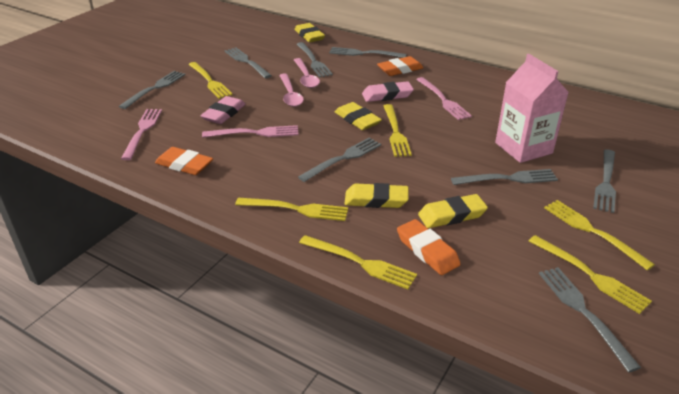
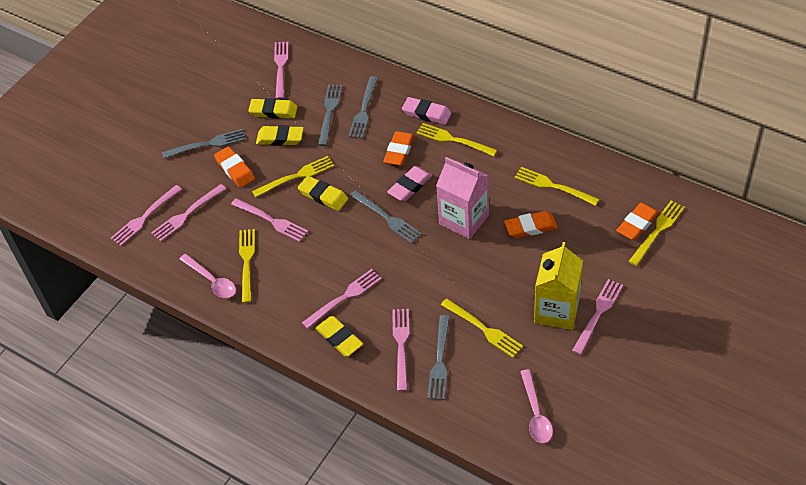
grey fork: [119,71,185,109] [224,48,272,78] [297,42,333,78] [298,137,381,182] [329,47,407,58] [451,169,558,185] [539,267,641,372] [593,150,616,213] = 8 -> [162,129,246,158] [318,85,342,146] [348,76,378,139] [350,190,422,243] [427,315,450,400] = 5
orange eraser: [155,147,213,175] [377,56,423,76] [397,219,460,275] = 3 -> [214,147,255,188] [383,131,414,166] [504,211,558,238] [616,203,659,240] = 4
pink fork: [121,109,162,160] [202,125,299,138] [416,77,472,120] = 3 -> [111,185,182,246] [151,184,226,242] [231,198,308,242] [274,41,288,99] [302,269,382,329] [392,309,410,391] [572,279,623,355] = 7
yellow carton: none = 0 -> [534,242,583,330] = 1

